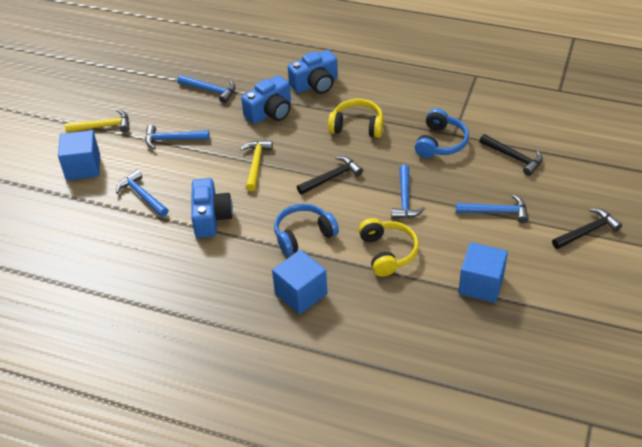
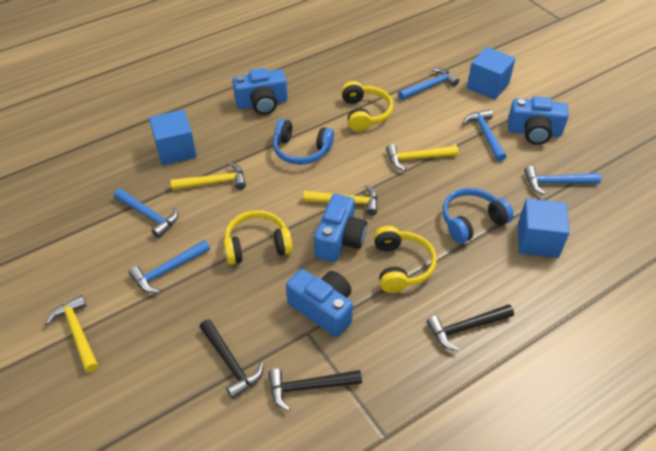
blue camera: [191,178,233,238] [241,75,291,124] [288,50,338,94] = 3 -> [233,68,288,115] [286,269,353,337] [314,194,367,262] [508,96,569,145] = 4
yellow hammer: [65,110,129,133] [240,141,273,191] = 2 -> [46,295,98,373] [171,162,246,190] [303,185,378,216] [386,144,458,171] = 4
yellow headphones: [328,99,383,138] [358,218,419,277] = 2 -> [224,210,293,265] [341,81,393,132] [374,226,437,293] = 3

